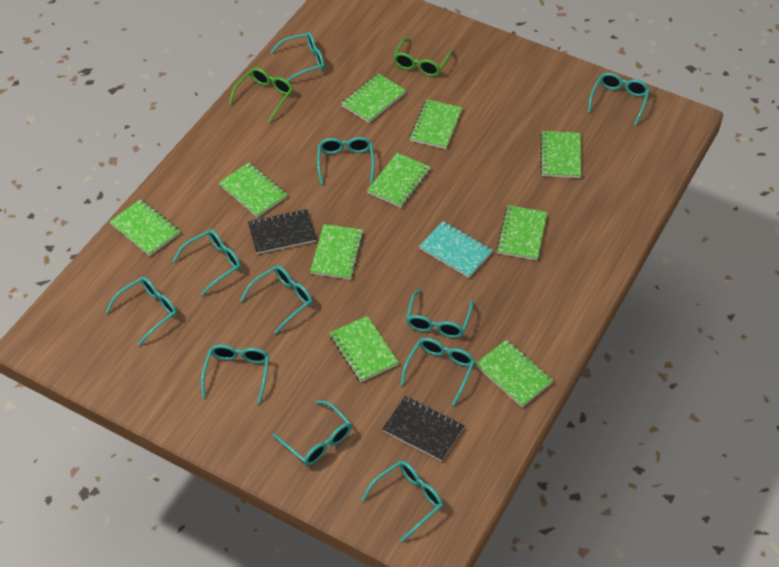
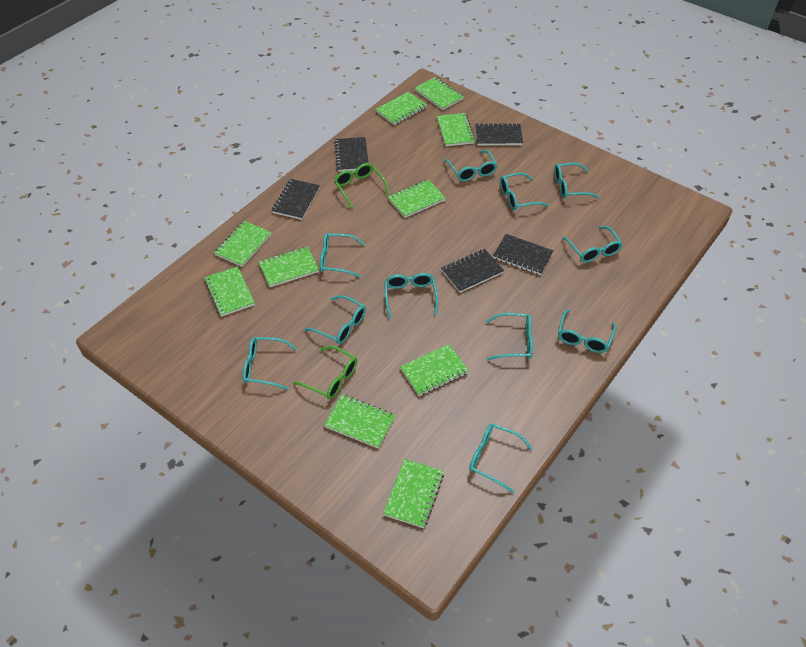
black notebook: [248,209,316,254] [383,396,464,462] = 2 -> [272,179,320,220] [334,137,369,172] [441,249,504,293] [475,123,523,145] [493,234,553,275] = 5
turquoise notebook: [419,221,493,278] = 1 -> none = 0

